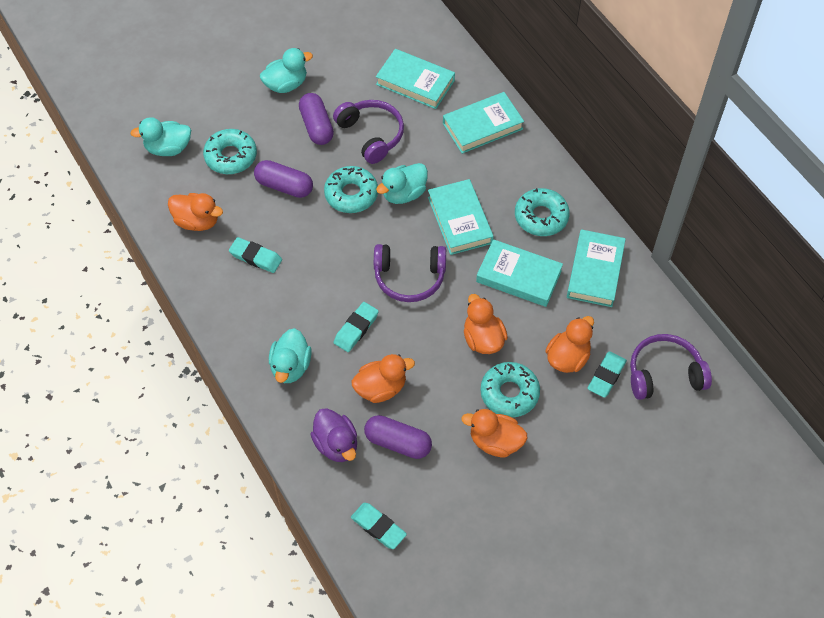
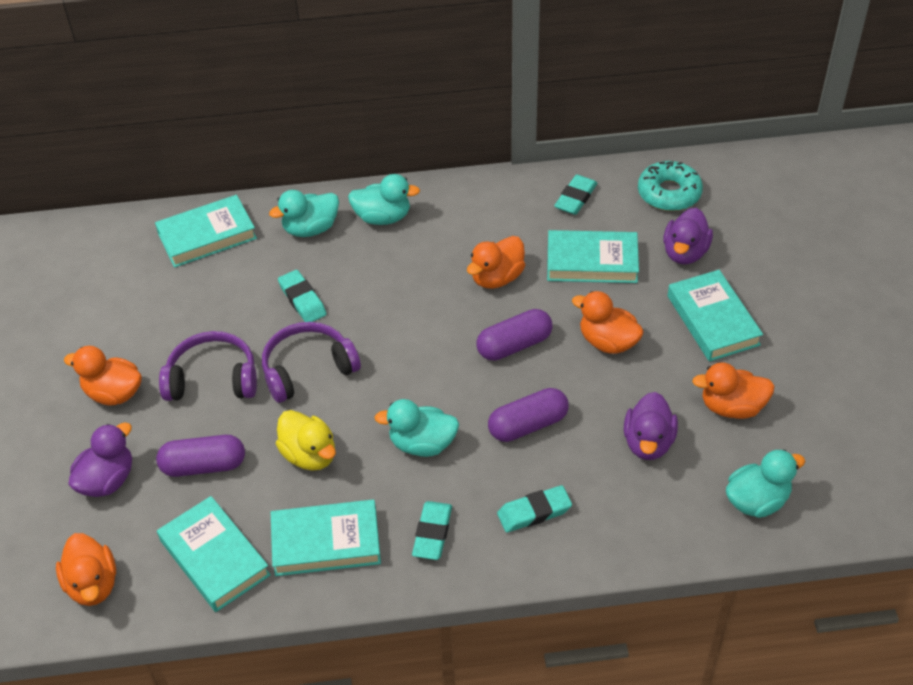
purple duck: [311,408,357,462] = 1 -> [68,422,132,497] [624,392,678,460] [663,208,713,264] = 3
purple headphones: [333,100,404,164] [374,244,446,302] [630,334,712,400] = 3 -> [159,331,257,401] [262,322,361,403] = 2
turquoise donut: [203,129,257,174] [324,166,378,213] [480,362,540,417] [515,188,570,236] = 4 -> [638,161,703,211] = 1
yellow duck: none = 0 -> [276,410,336,471] = 1

